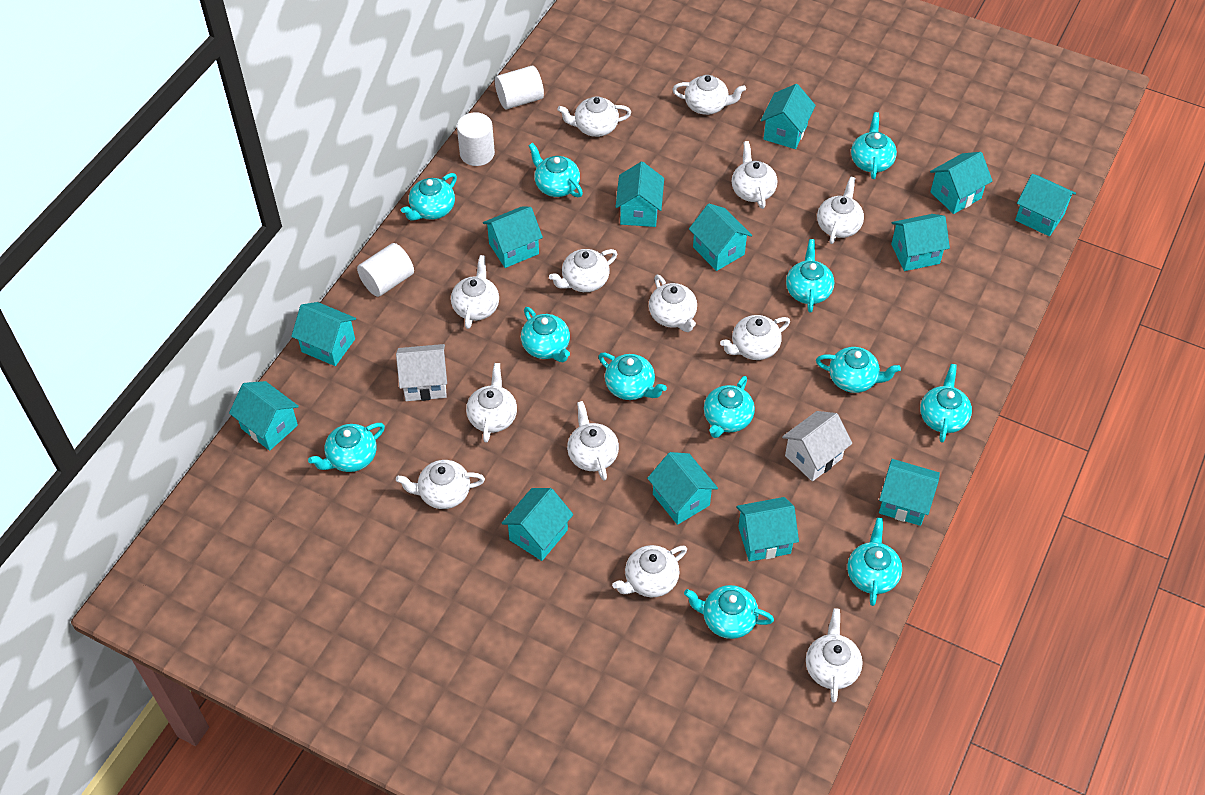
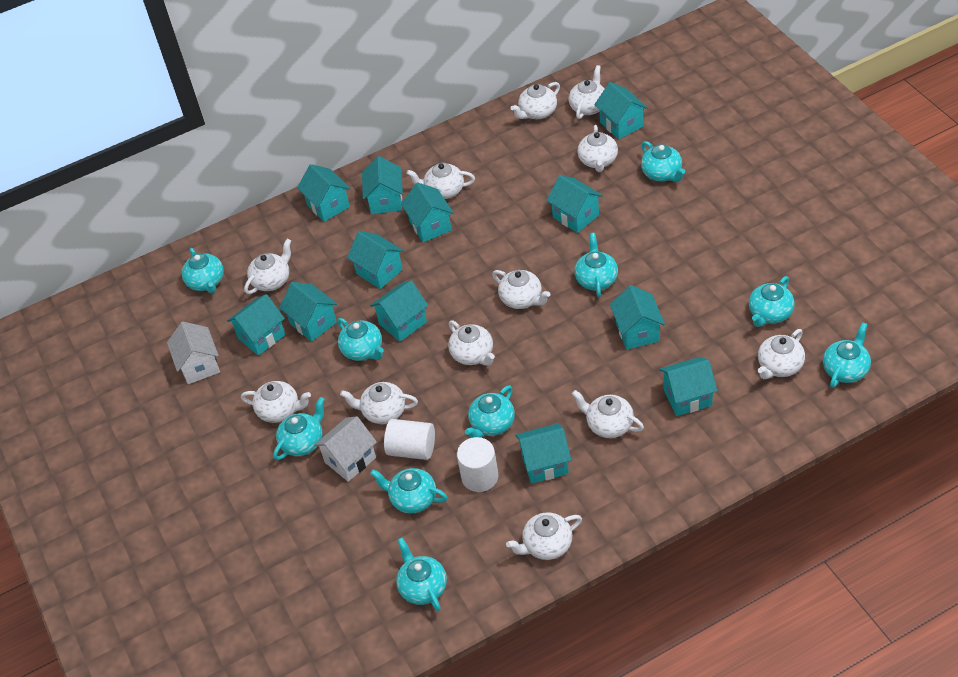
turquoise house: [229,381,299,451] [291,302,356,366] [483,207,543,268] [502,488,573,561] [616,162,664,227] [647,452,718,525] [689,204,752,271] [736,497,799,562] [761,84,816,149] [879,459,940,526] [891,214,950,271] [930,152,992,214] [1015,174,1076,236] = 13 -> [227,294,285,356] [279,282,337,342] [297,164,350,222] [347,232,404,289] [362,156,403,214] [370,281,428,342] [401,182,454,242] [515,423,571,484] [546,175,603,233] [594,82,648,139] [610,285,665,349] [659,357,717,416] = 12
turquoise teapot: [308,423,385,472] [401,173,457,221] [521,307,570,362] [528,143,583,197] [598,353,667,400] [684,585,774,639] [704,376,755,438] [786,239,834,313] [816,347,901,393] [847,518,902,606] [851,112,897,179] [920,364,972,443] = 12 -> [182,248,224,293] [273,397,325,460] [337,318,384,361] [370,468,447,513] [396,537,447,611] [465,385,515,438] [575,233,618,297] [641,141,685,182] [749,276,795,327] [823,322,871,388] = 10
white cylinder: [357,243,414,297] [457,112,495,166] [495,66,544,109] = 3 -> [384,419,435,460] [457,437,498,492] = 2
white teapot: [396,460,485,509] [451,255,499,329] [466,363,517,443] [549,249,617,292] [557,96,631,137] [567,401,619,481] [612,545,687,597] [649,275,697,332] [672,75,746,115] [720,315,790,360] [732,141,777,209] [806,608,863,703] [817,176,864,244] = 13 -> [241,381,311,423] [244,239,291,294] [340,382,418,424] [407,163,475,199] [448,320,495,366] [492,270,550,309] [506,512,582,560] [510,82,560,119] [569,65,605,119] [572,390,644,438] [577,125,618,172] [758,329,805,379] = 12

